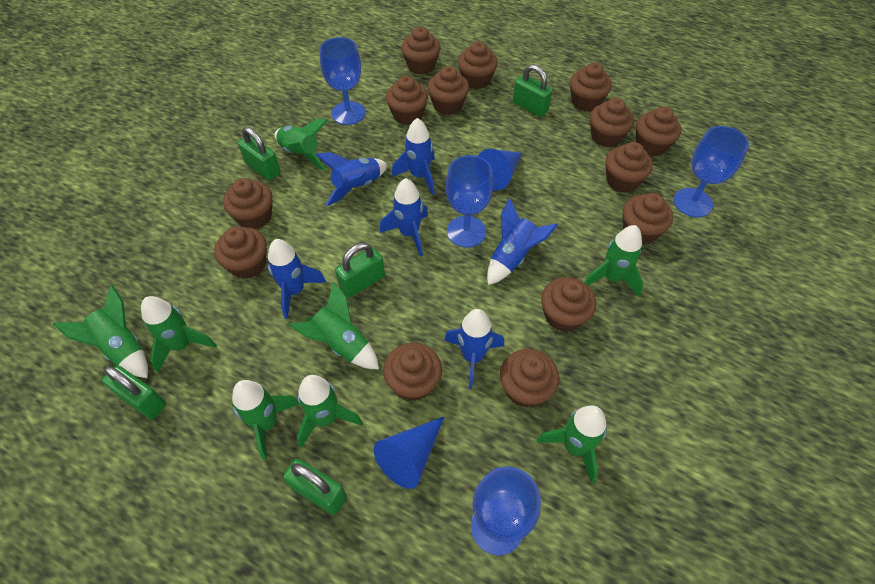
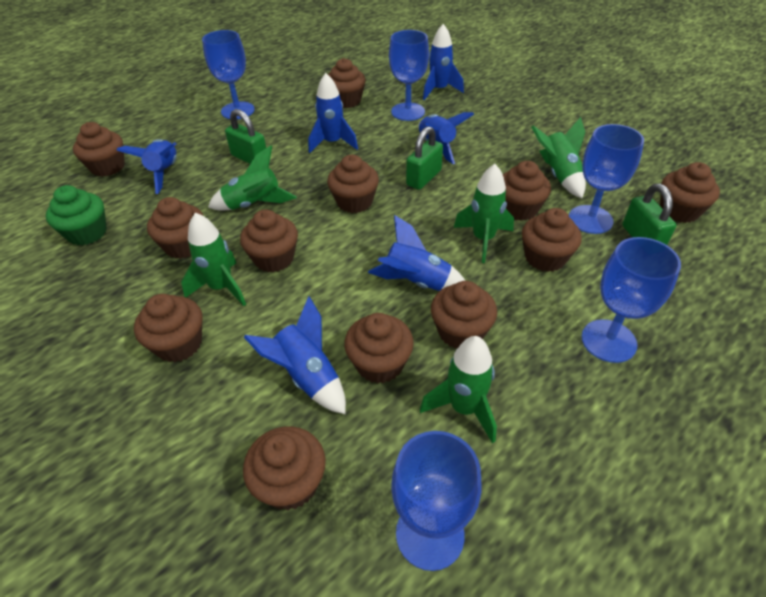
blue cone: [374,417,444,489] [478,149,522,191] = 2 -> none = 0
blue goblet: [319,37,365,125] [446,155,493,248] [471,467,541,556] [674,126,749,217] = 4 -> [202,30,255,119] [389,30,429,121] [391,431,481,571] [569,124,644,234] [581,237,681,363] = 5
brown cupcake: [214,227,267,279] [223,178,273,229] [383,343,442,401] [386,76,428,125] [401,27,441,75] [428,66,469,115] [457,41,498,89] [500,349,559,408] [541,277,596,332] [570,63,612,112] [590,98,634,147] [606,142,653,193] [622,193,673,245] [636,107,681,156] = 14 -> [73,122,125,177] [134,294,203,362] [147,197,203,259] [240,209,298,272] [243,426,326,510] [327,155,379,213] [328,58,366,108] [344,313,414,384] [431,281,497,348] [503,161,551,221] [522,208,582,272] [660,162,720,223] = 12
green cupcake: none = 0 -> [46,185,107,245] = 1
green padlock: [102,366,166,419] [238,127,281,181] [283,459,347,515] [335,243,385,297] [513,64,553,117] = 5 -> [225,109,266,164] [406,126,443,190] [622,184,676,245] = 3
green rocket: [53,285,148,378] [141,296,217,372] [232,380,300,460] [274,119,328,171] [289,282,379,369] [297,375,363,448] [537,405,607,484] [584,225,644,297] = 8 -> [181,213,246,306] [208,146,297,211] [420,336,497,443] [454,164,514,263] [531,117,586,198] = 5

